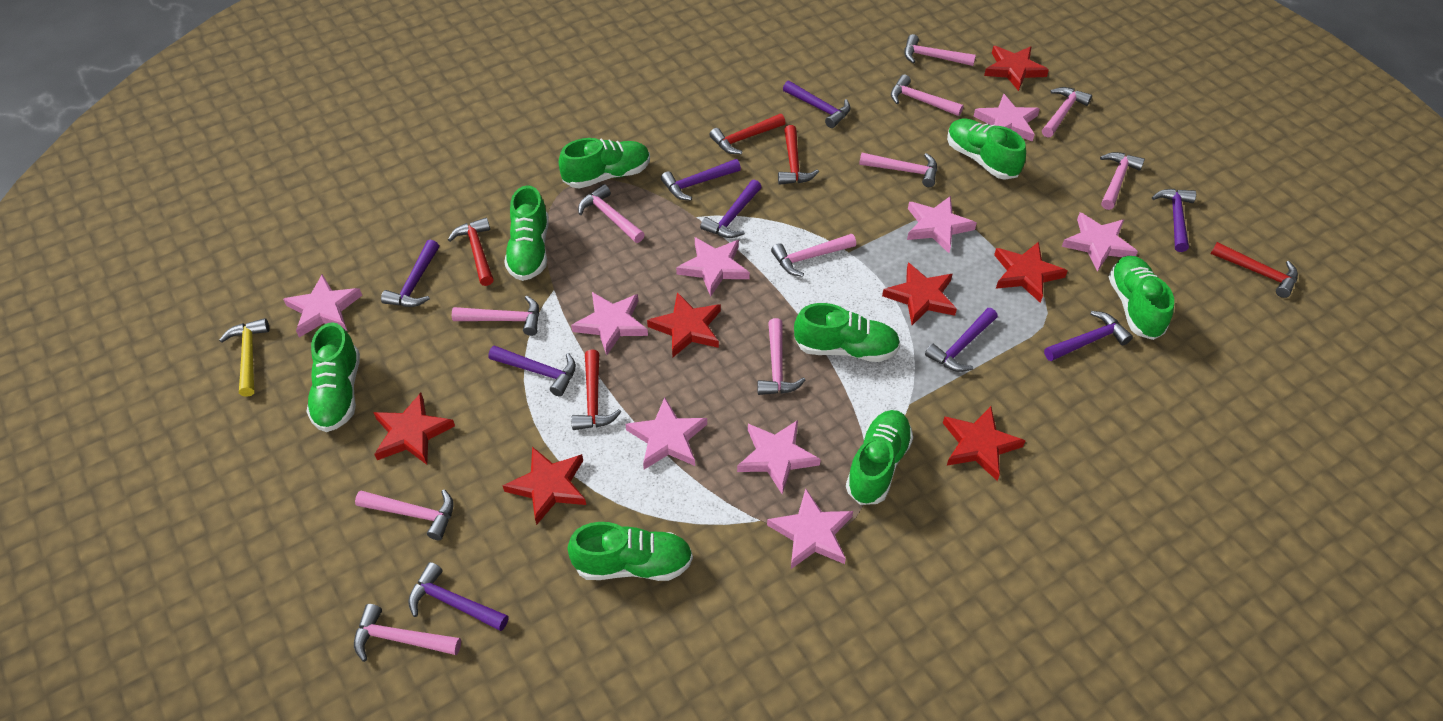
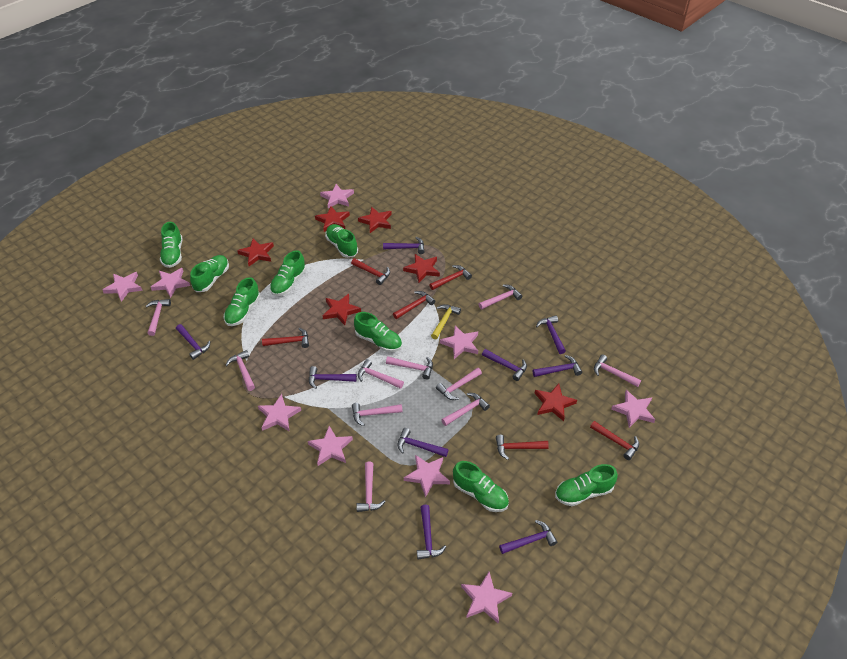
pink hammer: [354,604,461,662] [355,489,454,540] [452,296,540,336] [578,184,645,243] [757,318,805,395] [771,234,856,277] [859,153,937,187] [891,75,964,116] [904,34,976,66] [1042,87,1092,138] [1100,152,1145,210] = 11 -> [146,299,171,336] [225,350,255,391] [352,403,403,426] [356,462,386,512] [358,359,404,389] [386,356,433,379] [436,368,482,400] [442,393,490,426] [479,285,522,309] [594,354,641,387] = 10
red hammer: [448,218,494,286] [571,349,621,430] [710,114,785,154] [778,125,819,185] [1211,242,1298,298] = 5 -> [262,328,309,348] [351,258,390,285] [393,291,435,319] [429,265,472,290] [496,435,549,460] [590,421,639,460] = 6
red star: [373,393,455,465] [502,447,586,525] [647,292,721,357] [882,262,957,325] [943,406,1025,481] [984,46,1049,91] [994,242,1068,303] = 7 -> [237,239,274,266] [315,206,350,232] [323,294,361,325] [358,207,392,233] [403,254,440,283] [534,383,577,421] = 6

